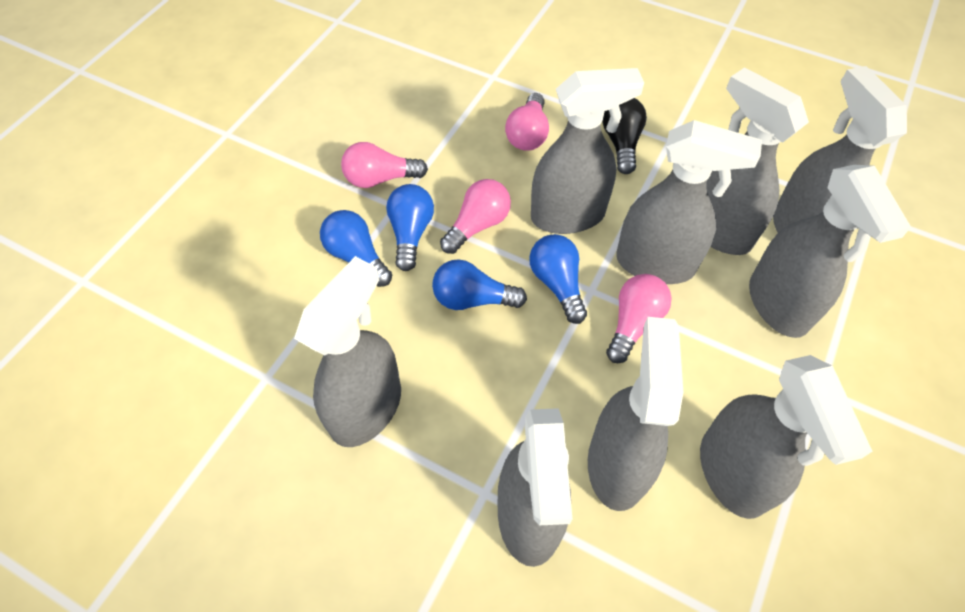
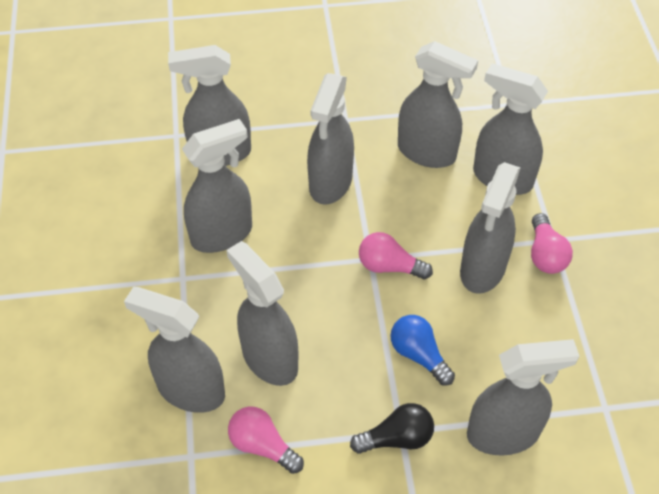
blue light bulb: [320,210,392,287] [386,184,434,271] [432,259,527,310] [529,234,587,324] = 4 -> [390,315,455,386] = 1
pink light bulb: [341,142,428,188] [440,179,511,254] [505,93,549,151] [606,274,672,363] = 4 -> [228,406,304,474] [359,232,433,279] [531,213,573,274] = 3

